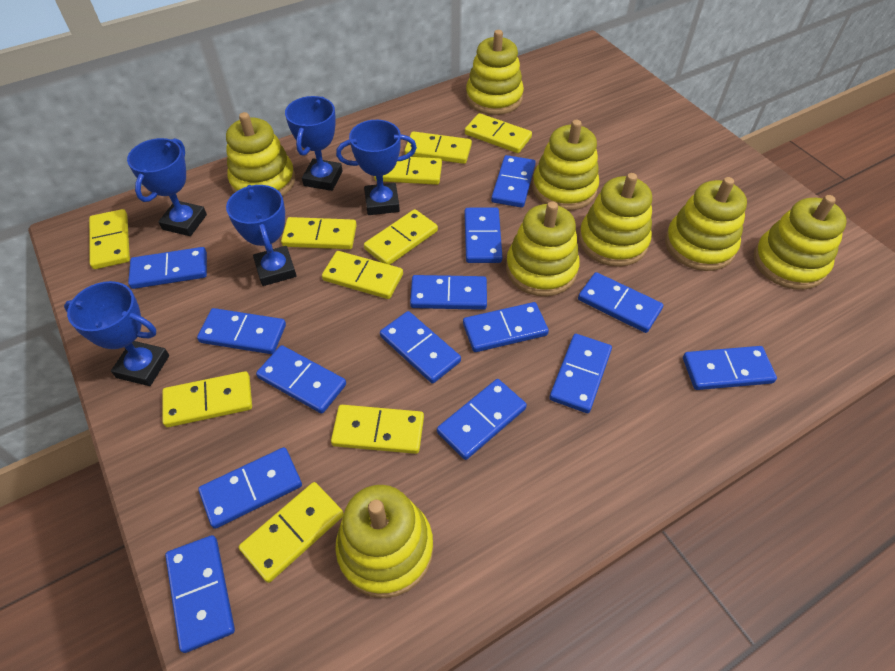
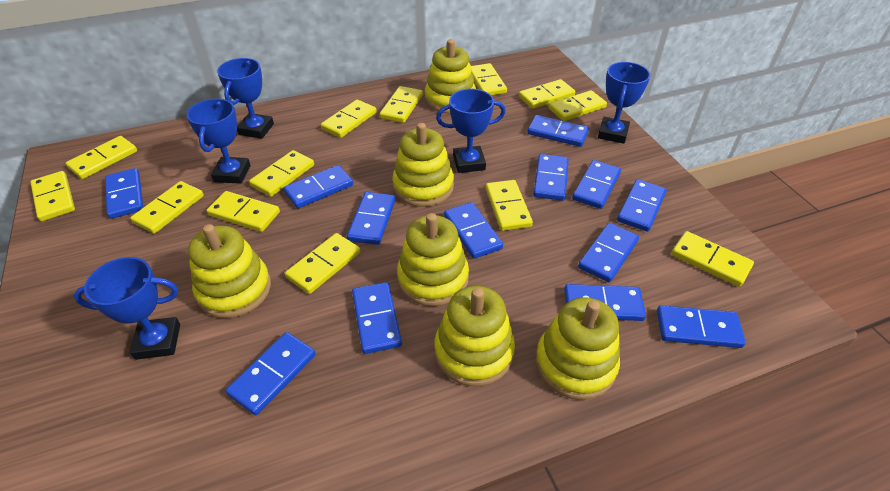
blue domino: [128,247,207,289] [165,535,235,653] [197,308,286,354] [198,447,302,529] [256,345,346,414] [380,311,461,384] [410,275,487,310] [437,379,527,460] [463,302,549,352] [464,208,502,263] [491,155,536,208] [549,334,612,413] [578,272,663,333] [683,346,777,390] = 14 -> [105,168,143,219] [226,332,316,415] [283,165,353,209] [347,192,395,245] [352,282,402,354] [444,202,503,259] [527,115,589,147] [533,154,569,201] [564,284,646,321] [572,160,621,209] [578,223,639,282] [617,179,667,232] [657,305,746,348] = 13
yellow domino: [89,209,130,269] [162,371,252,427] [239,482,344,583] [281,217,357,249] [322,251,403,299] [331,405,424,454] [364,209,438,265] [374,157,442,185] [404,131,472,164] [465,113,532,153] = 10 -> [30,171,75,221] [66,136,137,179] [130,181,204,234] [207,191,280,232] [249,150,314,197] [285,233,360,294] [321,100,377,138] [380,86,423,123] [471,63,507,96] [486,180,533,231] [519,79,575,109] [549,90,607,121] [671,231,754,287] = 13
yellow stacking toy: [226,112,295,196] [335,485,434,598] [466,30,524,115] [506,201,580,296] [532,120,599,211] [579,173,652,267] [665,177,747,271] [754,195,847,290] = 8 -> [188,224,271,318] [392,123,454,207] [397,213,469,306] [425,39,476,114] [434,286,515,386] [535,297,620,400] = 6

